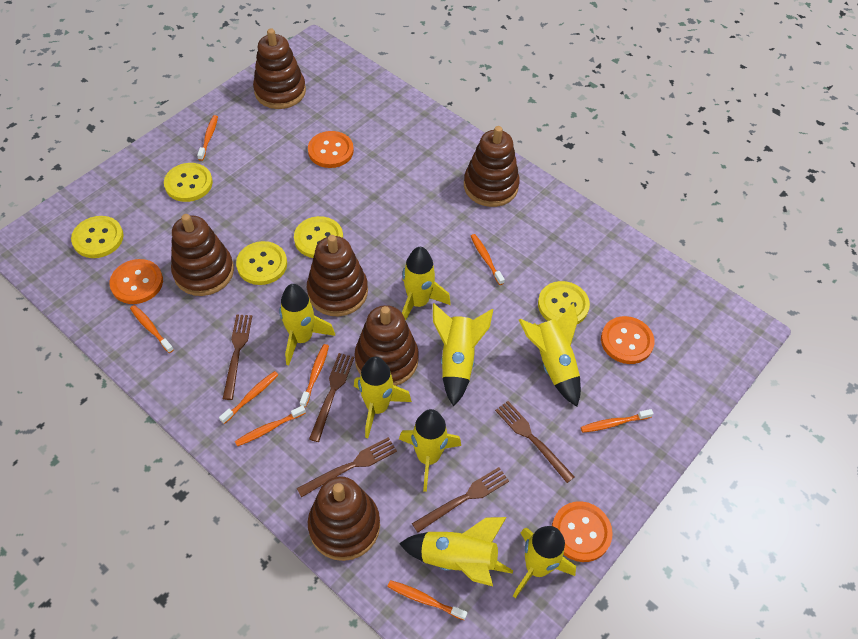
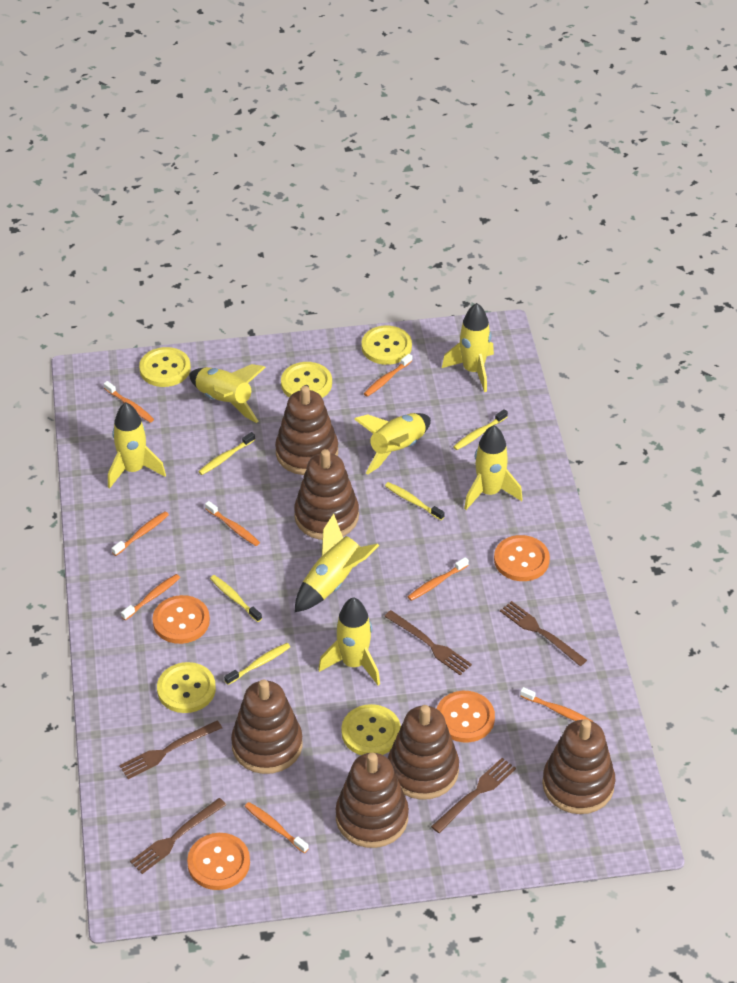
yellow rocket: [279,284,335,366] [354,357,412,438] [399,409,461,492] [399,517,513,586] [402,247,451,321] [433,303,493,407] [513,526,576,599] [519,302,581,407] = 8 -> [108,402,166,489] [189,364,266,423] [295,514,380,612] [318,597,380,685] [354,413,431,475] [442,303,494,392] [464,425,523,510] = 7
yellow toothbrush: none = 0 -> [198,432,255,475] [210,575,262,622] [224,643,290,685] [385,482,445,520] [453,409,508,450] = 5

